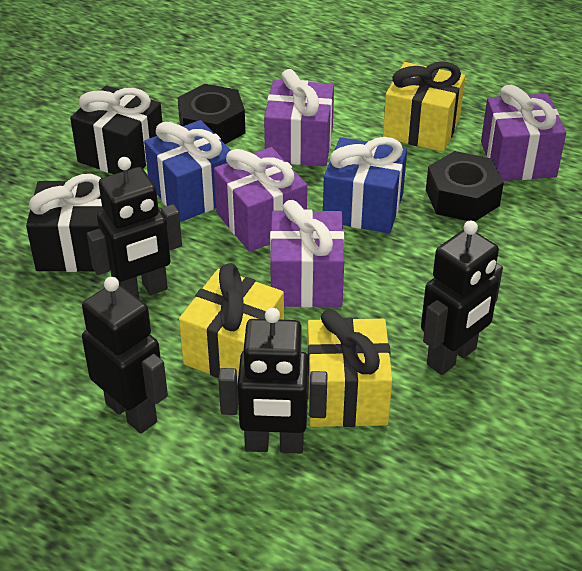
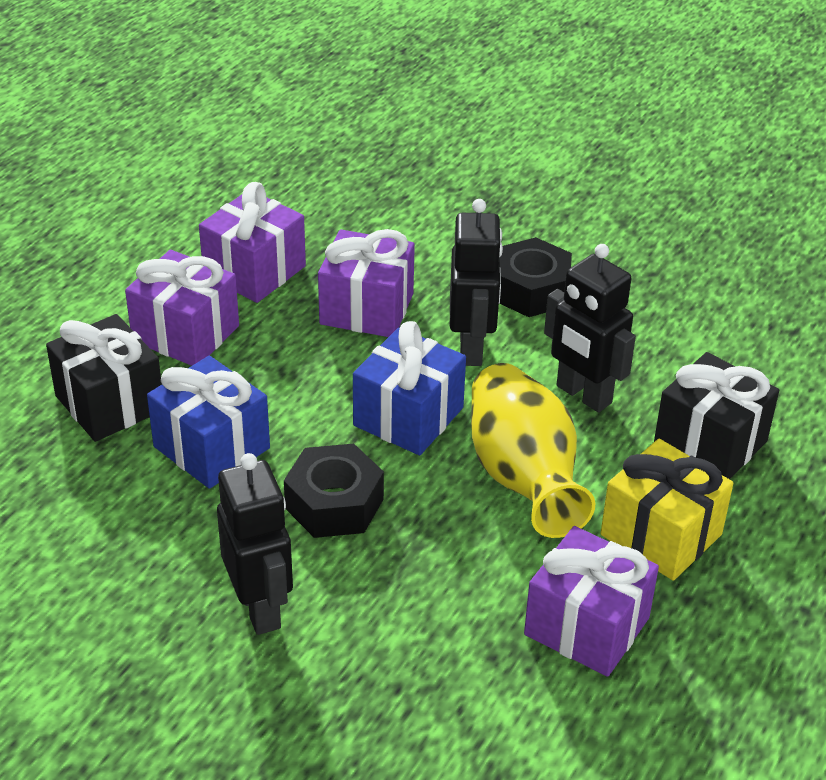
black robot: [82,277,168,434] [87,157,182,298] [218,308,328,454] [421,221,503,375] = 4 -> [217,453,293,635] [450,199,503,366] [544,244,636,412] = 3
yellow gift: [179,263,284,384] [307,309,392,427] [383,61,465,152] = 3 -> [601,439,734,581] = 1
yellow vase: none = 0 -> [471,363,595,538] = 1

